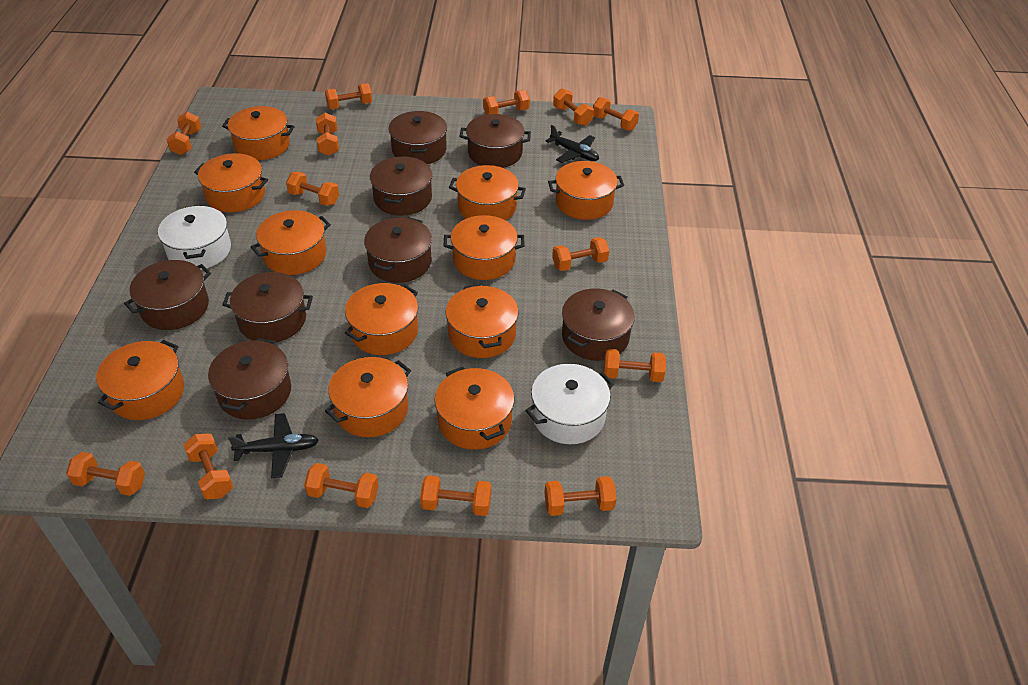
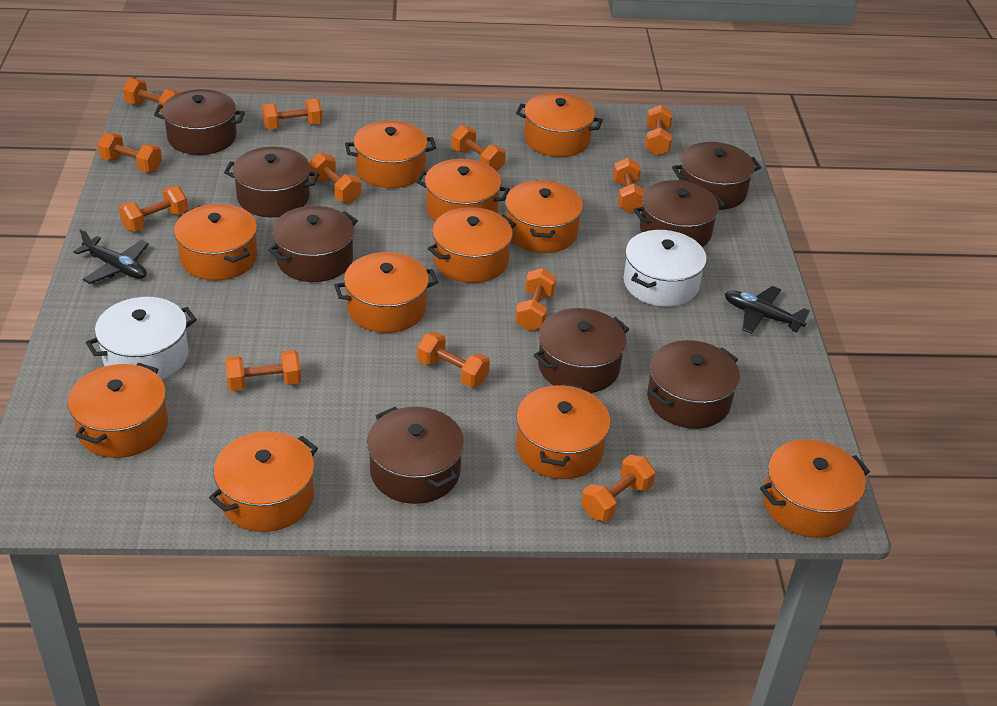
orange dumbbell: [66,452,145,496] [167,112,201,155] [183,433,233,499] [286,172,339,206] [304,463,379,508] [316,113,339,156] [325,83,372,109] [420,475,492,516] [483,90,530,115] [544,476,616,516] [552,237,609,271] [553,88,594,126] [593,97,639,131] [603,349,666,382] = 14 -> [97,133,162,172] [119,186,188,232] [123,78,181,114] [225,350,301,391] [262,99,322,129] [309,153,362,203] [417,332,490,388] [451,125,506,171] [515,268,556,331] [581,455,655,522] [613,158,645,213] [645,105,673,156] = 12

